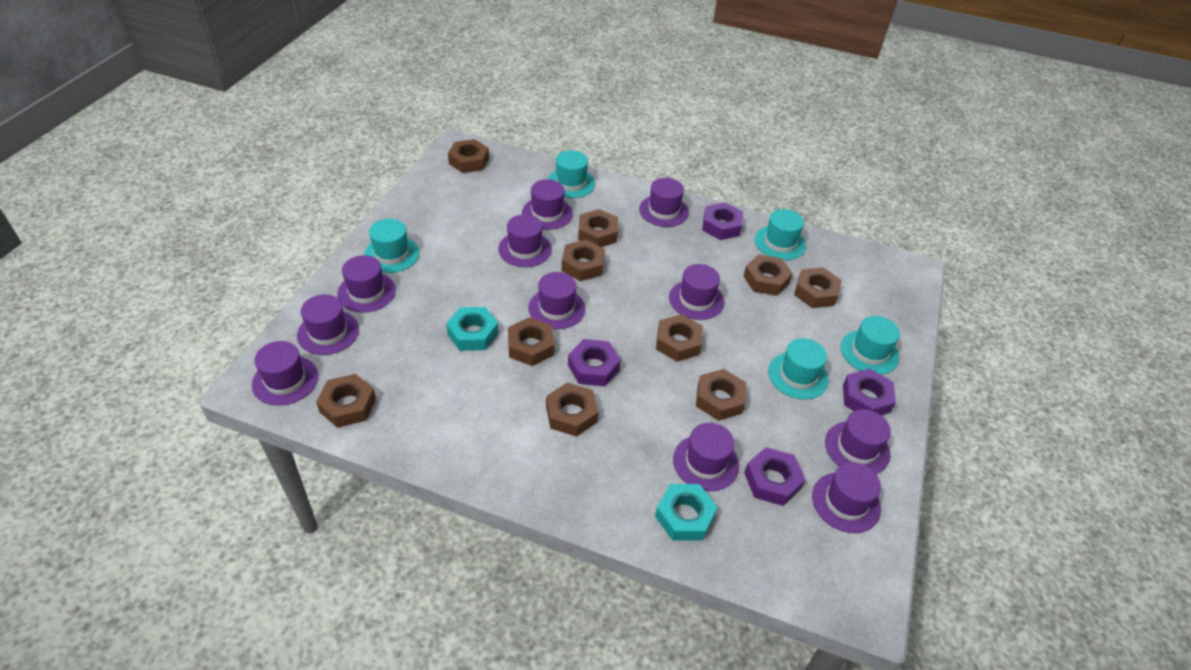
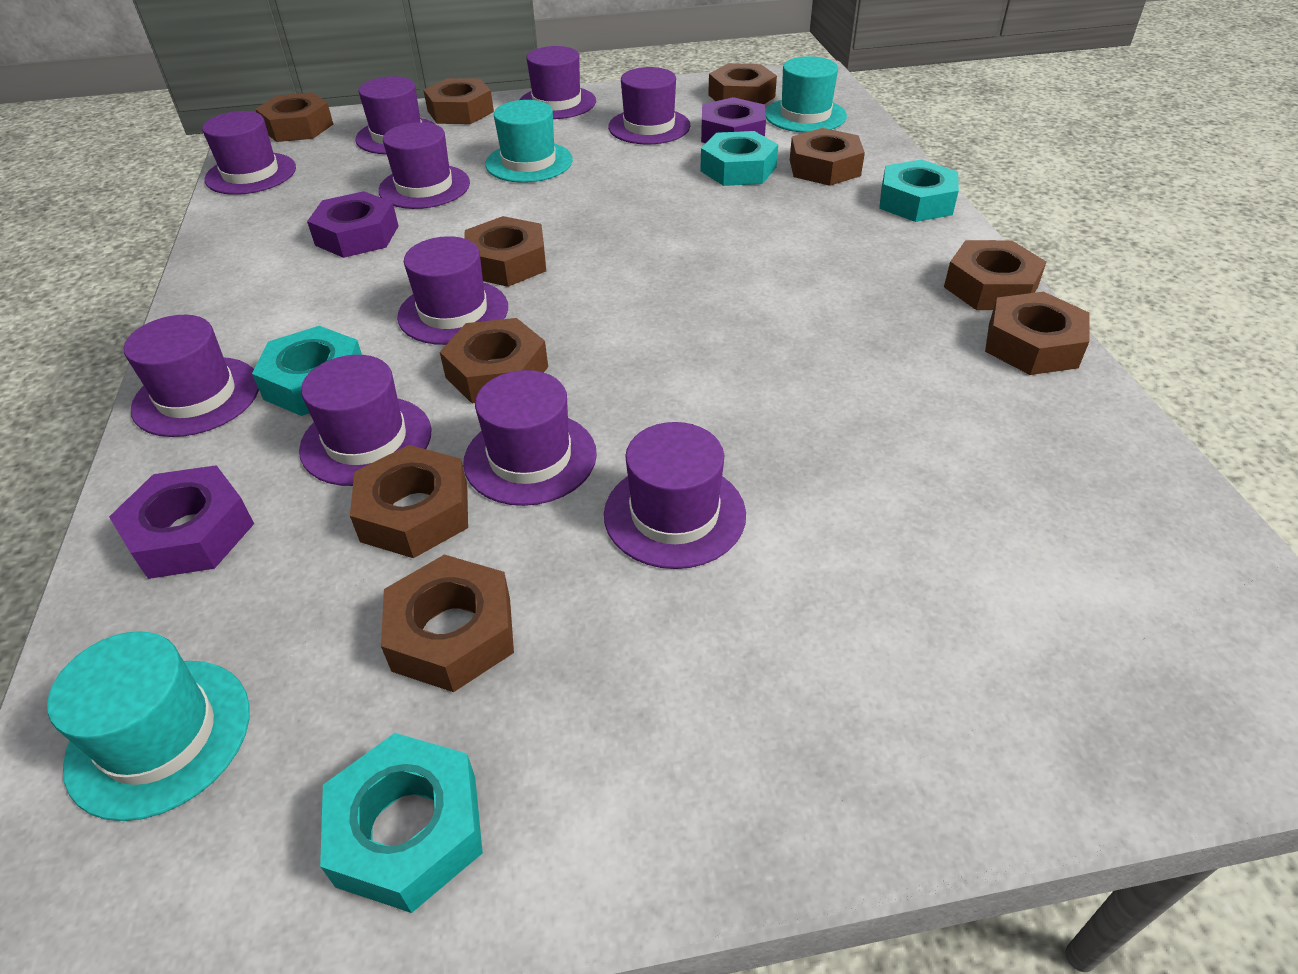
purple hat: [252,341,318,406] [297,294,359,355] [337,255,396,313] [498,214,552,267] [522,179,573,230] [528,272,585,329] [639,178,689,227] [669,264,724,320] [673,423,739,491] [812,462,881,533] [825,409,891,474] = 11 -> [124,315,259,437] [202,111,296,195] [299,355,432,486] [355,76,435,154] [378,122,470,209] [397,236,508,345] [463,370,597,506] [519,46,596,119] [604,422,746,569] [608,67,690,145] = 10
purple nut: [568,339,621,386] [702,202,743,240] [744,447,806,506] [843,368,896,415] = 4 -> [109,465,254,579] [307,191,398,258] [701,97,766,143] = 3
turquoise hat: [364,219,419,273] [548,150,595,198] [755,209,806,260] [768,338,829,399] [841,316,900,375] = 5 -> [47,631,250,821] [485,100,573,183] [765,56,847,133] = 3
turquoise nut: [446,307,499,351] [655,484,718,540] = 2 -> [252,326,362,416] [320,733,483,913] [700,131,778,186] [879,160,959,222] = 4

